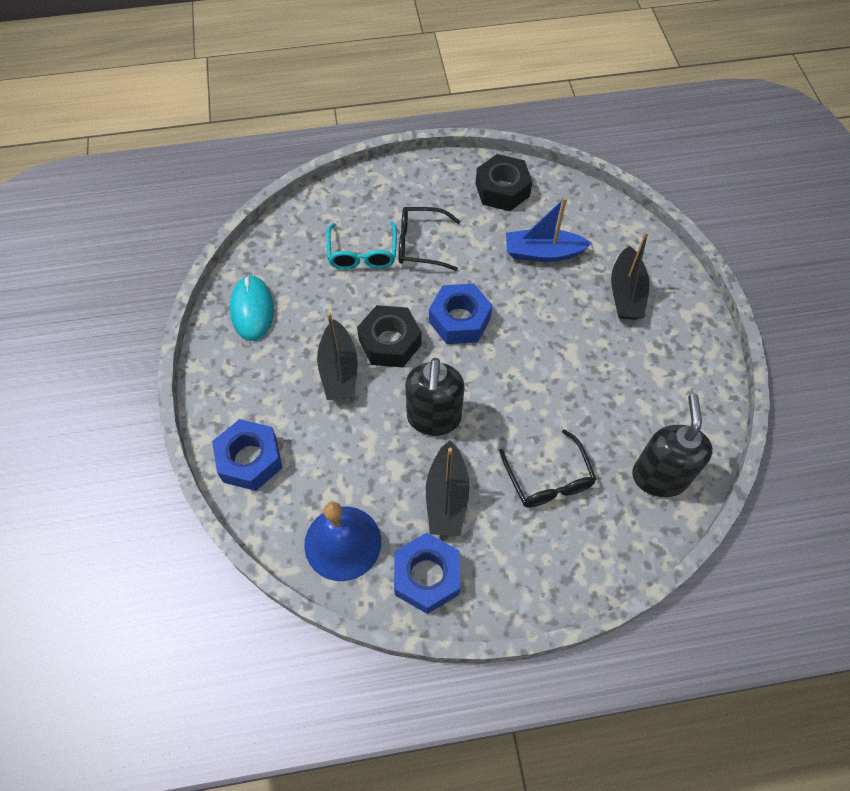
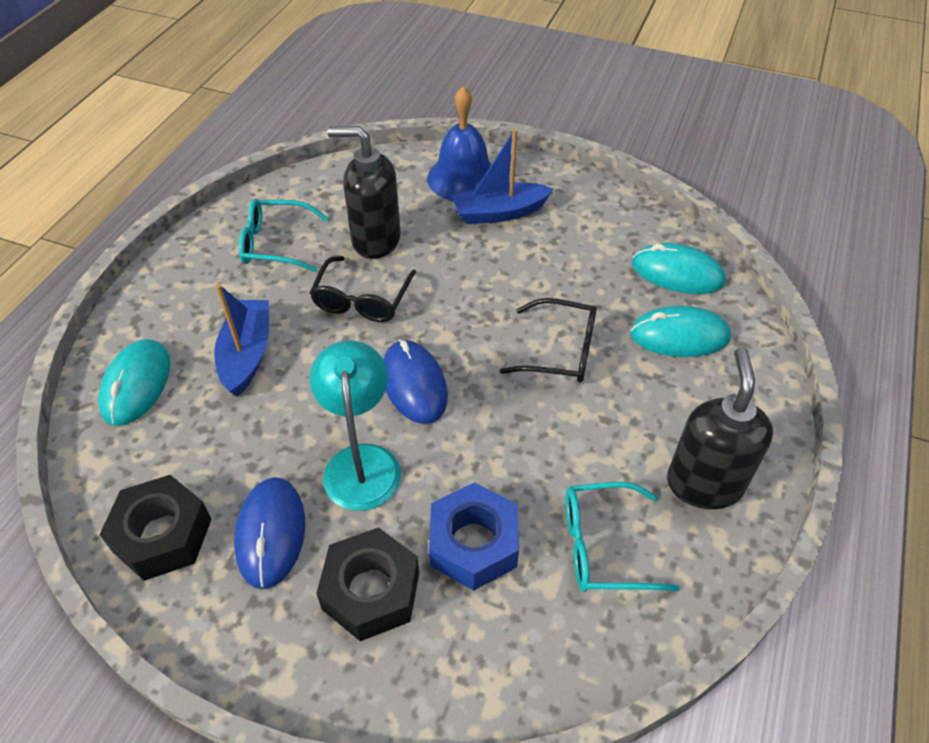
black boat: [317,312,358,400] [426,440,470,536] [611,231,649,320] = 3 -> none = 0
blue boat: [506,197,592,262] = 1 -> [214,284,269,396] [452,129,553,224] = 2
blue mouse: none = 0 -> [234,477,305,589] [383,340,448,424] = 2
blue nut: [212,419,282,491] [394,533,461,614] [429,284,492,344] = 3 -> [429,482,519,591] = 1
turquoise glasses: [326,221,397,270] = 1 -> [239,199,328,272] [566,482,679,592] = 2
turquoise lamp: none = 0 -> [310,340,401,510] = 1
turquoise mouse: [230,275,274,341] = 1 -> [99,339,170,426] [630,306,731,357] [632,243,725,294] = 3

